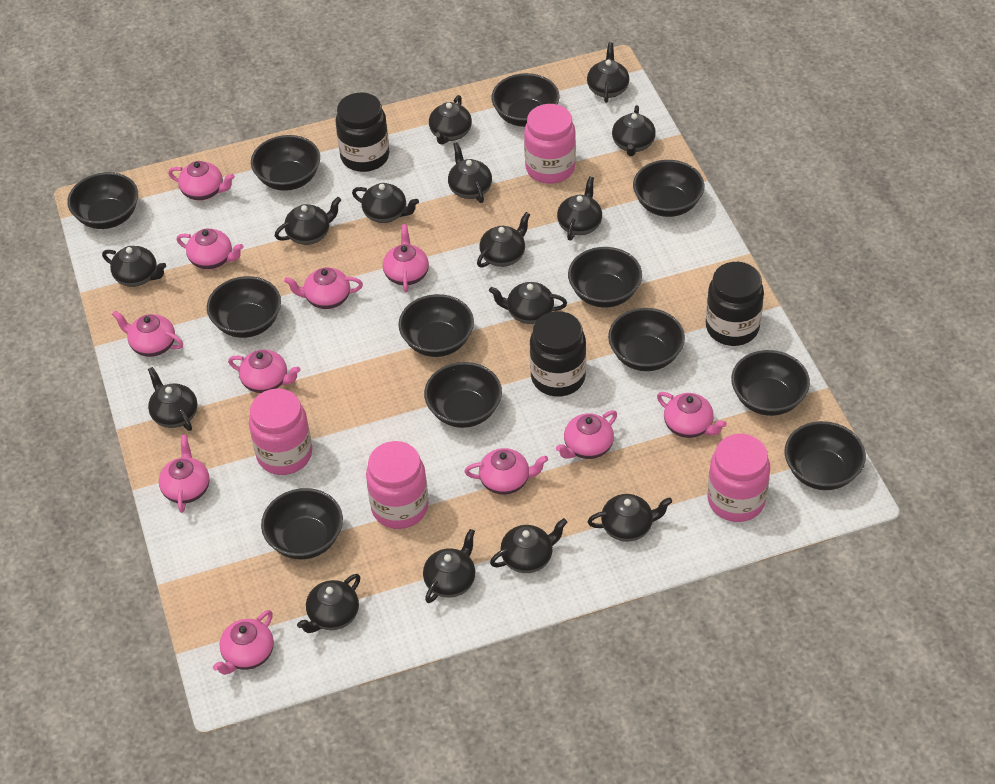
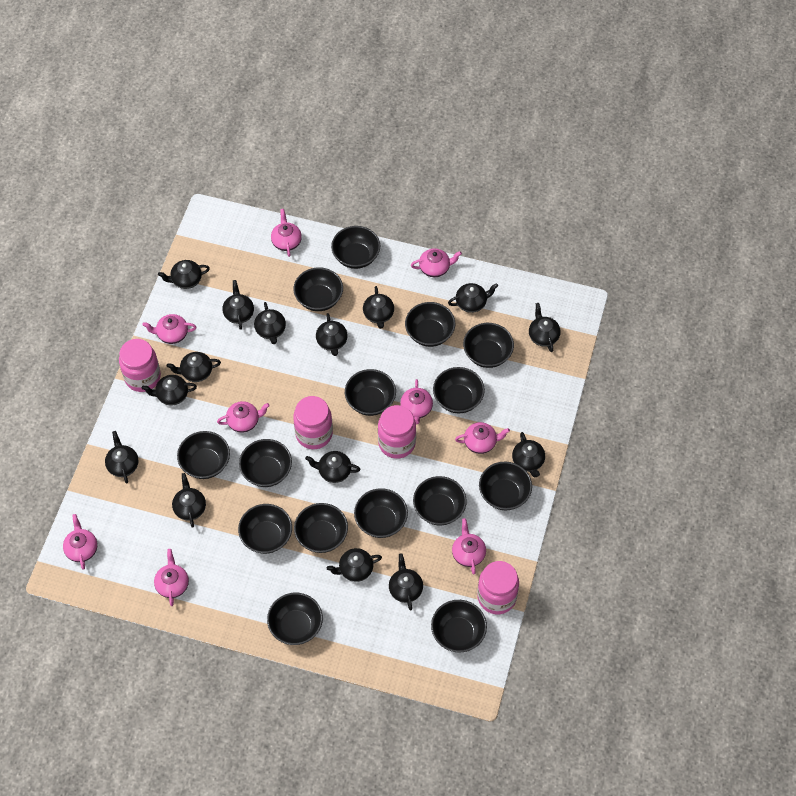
black bowl: [67,172,138,229] [207,276,281,338] [251,135,320,191] [261,488,343,559] [398,294,474,357] [424,362,502,428] [491,73,560,127] [568,247,642,308] [608,308,685,371] [633,160,704,217] [731,350,810,416] [785,421,866,490] = 12 -> [177,431,230,479] [238,504,292,554] [239,439,292,487] [267,593,323,645] [293,267,343,311] [294,503,348,553] [331,226,380,269] [345,369,396,416] [354,488,408,538] [405,302,455,347] [413,476,467,526] [431,600,487,652] [433,367,485,413] [463,323,514,368] [479,462,532,510] = 15
black jar: [335,93,390,172] [530,311,586,397] [706,262,764,346] = 3 -> none = 0
pink teapot: [112,311,183,357] [159,435,209,513] [168,161,235,201] [176,228,243,269] [213,610,274,675] [228,350,301,393] [284,268,363,309] [383,224,429,292] [465,448,548,495] [556,410,617,459] [657,392,727,438] = 11 -> [63,514,97,570] [142,314,197,344] [154,549,189,606] [217,401,270,433] [271,209,302,257] [400,379,433,425] [411,248,462,277] [452,518,486,574] [455,422,510,454] = 9

